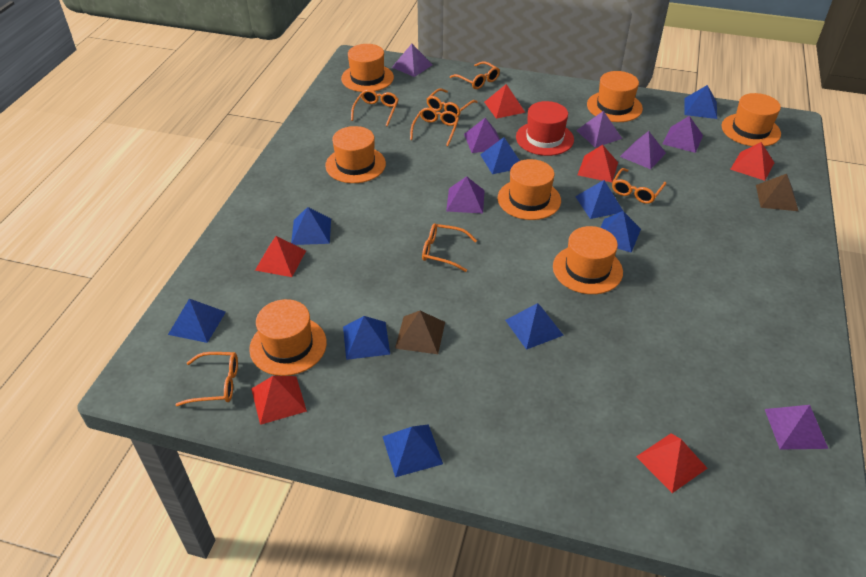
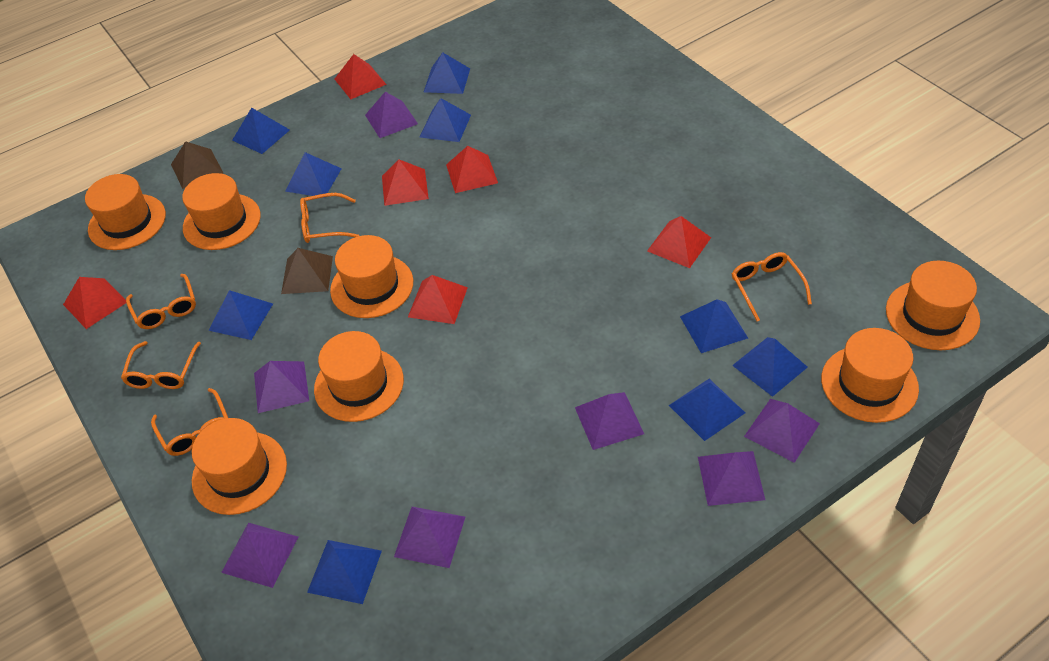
orange glasses: [176,352,238,406] [351,89,399,126] [410,108,459,146] [422,223,477,272] [427,88,478,116] [450,61,500,89] [612,168,667,204] = 7 -> [121,341,201,389] [126,274,196,329] [151,388,228,456] [300,193,359,243] [732,252,812,321] = 5
red hat: [516,101,574,156] = 1 -> none = 0

